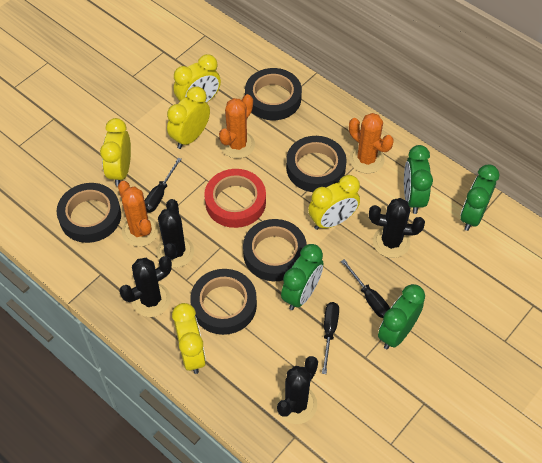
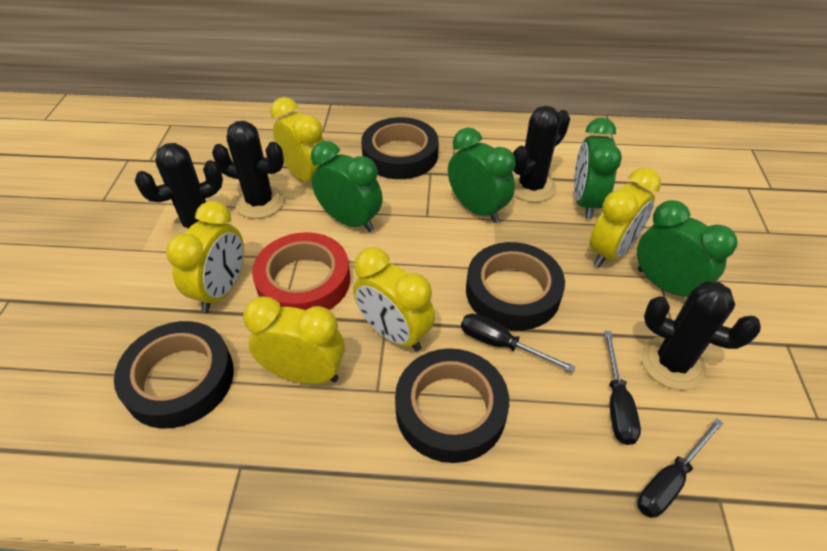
black tape: [57,183,121,243] [190,269,257,335] [243,219,307,281] [245,68,302,120] [286,136,347,192] = 5 -> [114,321,234,428] [361,117,439,179] [395,348,509,463] [466,242,565,330] = 4
orange cactus: [118,181,159,247] [219,94,255,159] [349,113,394,173] = 3 -> none = 0

